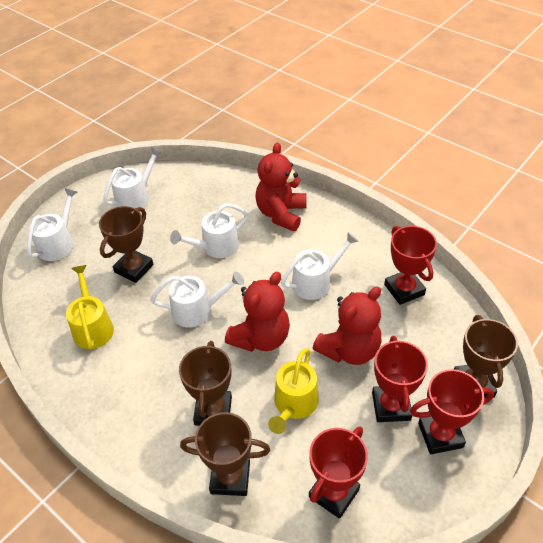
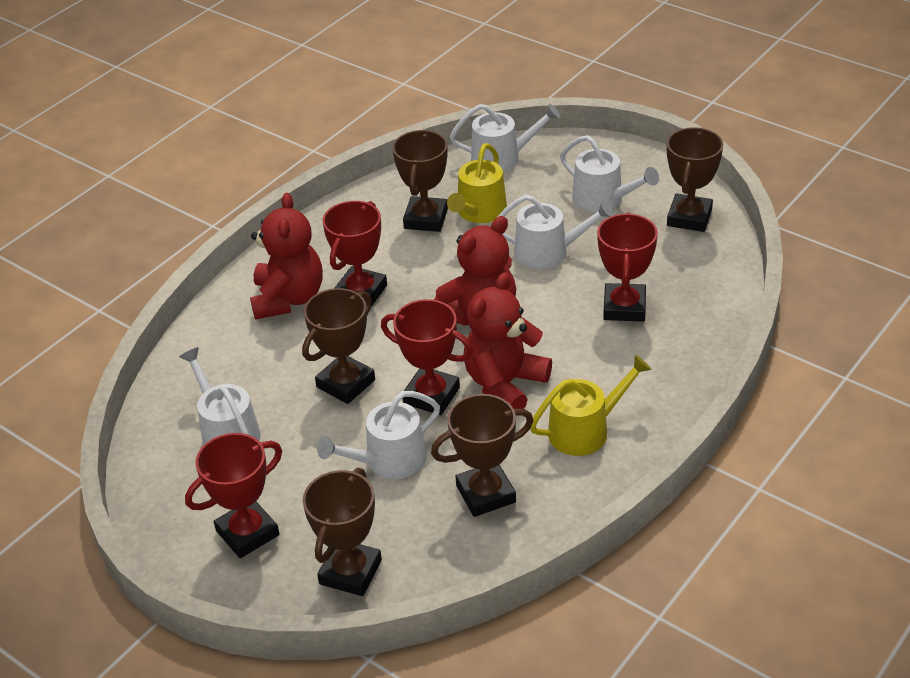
brown trophy: [99,206,154,283] [179,341,232,426] [180,412,270,496] [454,315,518,398] = 4 -> [302,288,375,404] [303,468,382,596] [392,130,448,232] [431,394,534,517] [667,127,723,232] = 5

